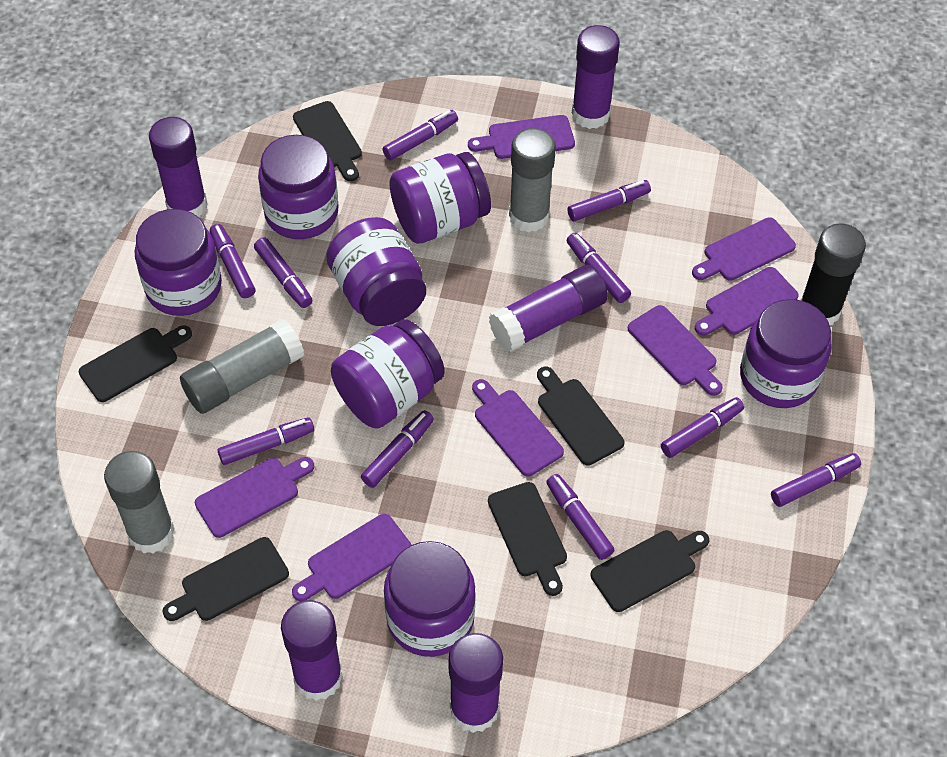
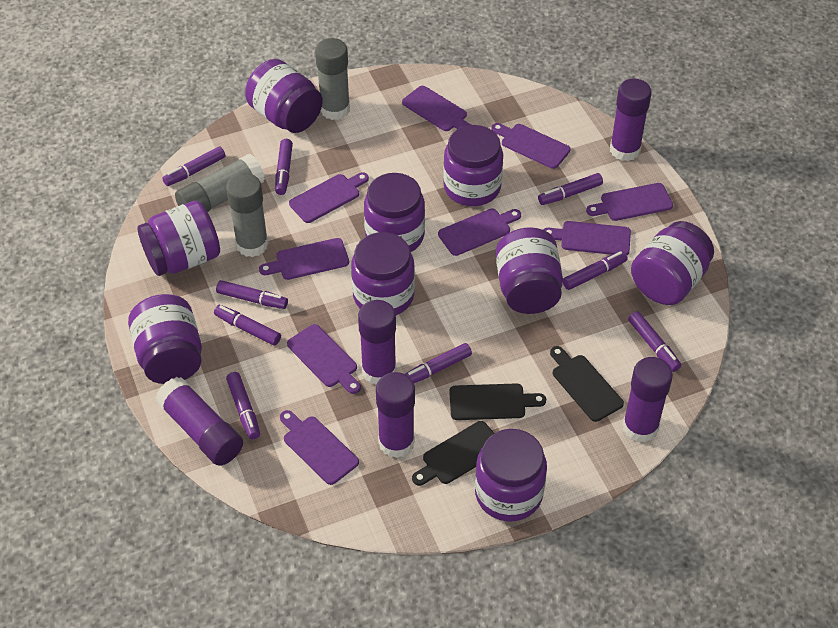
black cutting board: [79,325,192,402] [162,537,289,621] [293,101,362,181] [488,482,567,596] [537,367,624,465] [591,530,709,612] = 6 -> [412,421,494,486] [449,383,546,420] [550,346,624,422] = 3
black glue stick: [801,223,866,325] = 1 -> none = 0
purple cutting board: [195,457,314,538] [292,514,412,601] [468,115,575,159] [472,379,564,477] [628,305,723,396] [692,217,796,281] [695,267,799,336] = 7 -> [259,238,349,280] [280,410,359,485] [287,324,361,394] [289,172,369,223] [402,86,471,131] [438,209,521,256] [491,123,570,169] [543,221,631,255] [586,183,673,221] = 9
purple jar: [135,209,222,316] [258,135,339,239] [326,217,426,326] [331,319,445,428] [384,541,476,657] [389,152,491,244] [740,299,832,408] = 7 -> [128,294,202,384] [137,201,220,276] [245,59,323,133] [351,232,415,315] [364,173,425,252] [443,125,503,206] [475,429,547,521] [496,227,563,314] [631,221,714,305] = 9
purple marker: [210,224,256,298] [217,417,314,465] [254,237,312,308] [361,410,434,488] [383,110,458,161] [546,474,614,560] [567,233,631,303] [568,180,651,221] [661,397,744,458] [771,453,861,507] = 10 -> [162,146,225,186] [214,305,281,346] [216,280,288,309] [226,372,260,440] [275,139,293,195] [405,343,472,383] [538,173,603,205] [563,251,628,290] [628,311,681,372] = 9

